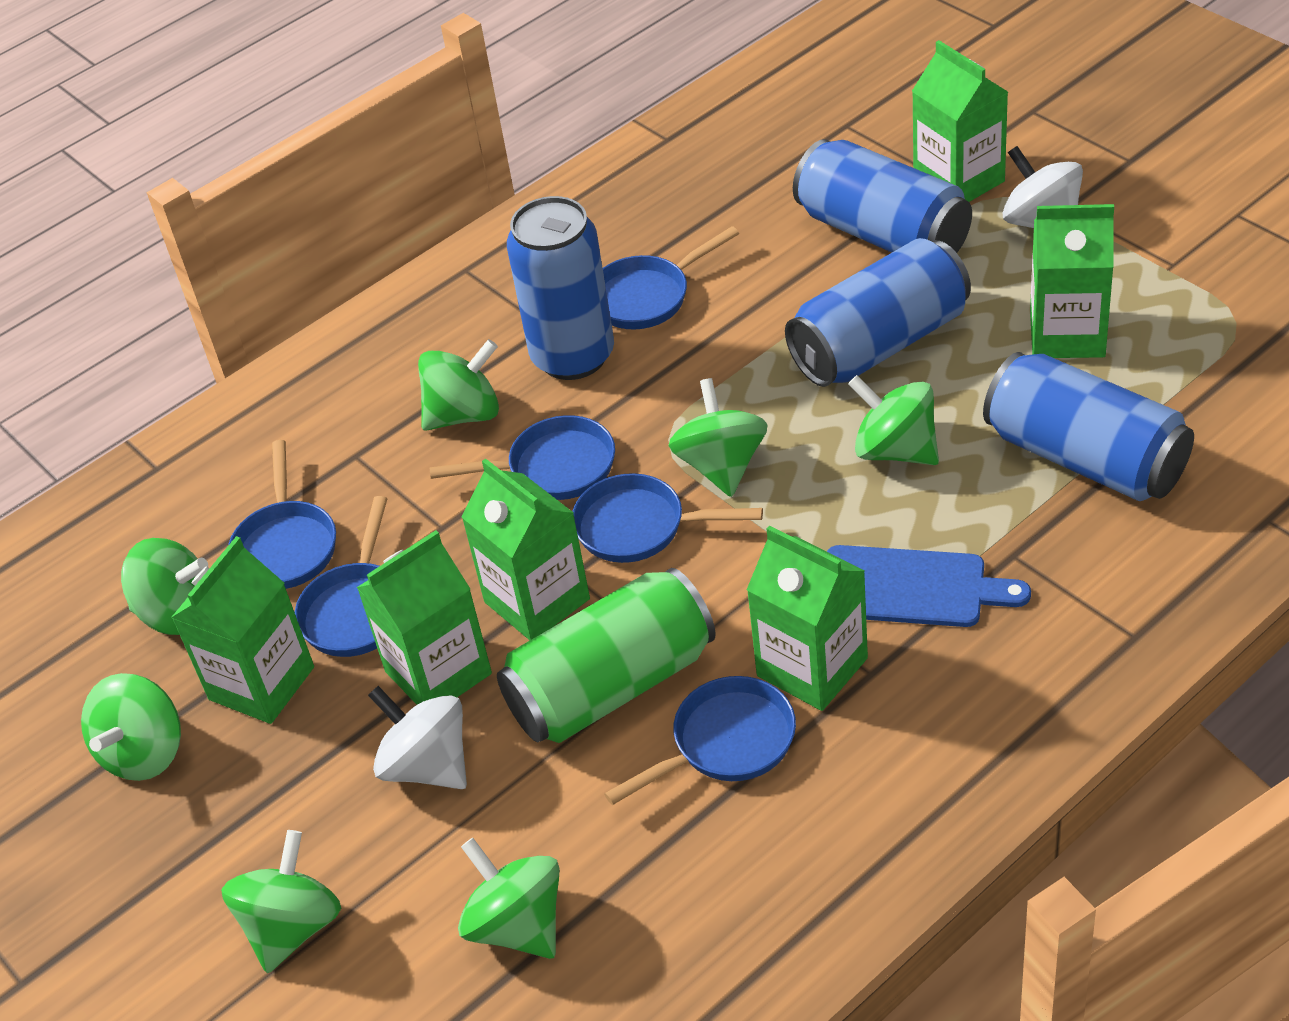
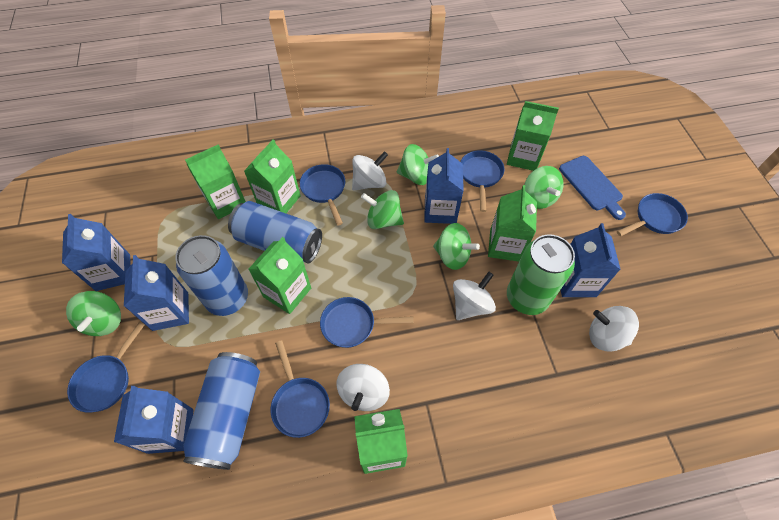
blue can: [507,196,614,380] [785,238,971,387] [793,139,972,253] [983,352,1194,501] = 4 -> [175,235,248,316] [183,352,260,470] [228,201,322,264] = 3
blue carton: none = 0 -> [62,214,131,291] [114,386,194,454] [124,255,189,331] [424,148,464,224] [561,223,621,297] = 5
green spinning top: [81,673,181,781] [121,538,208,635] [221,830,341,973] [418,339,499,431] [458,838,560,959] [668,378,768,497] [848,375,939,465] = 7 -> [66,291,121,336] [361,190,404,229] [397,144,439,185] [433,223,480,270] [524,166,564,209] = 5
white spinning top: [368,686,467,789] [1002,146,1083,228] = 2 -> [337,364,390,411] [352,151,388,190] [453,272,496,320] [589,306,639,352] = 4

